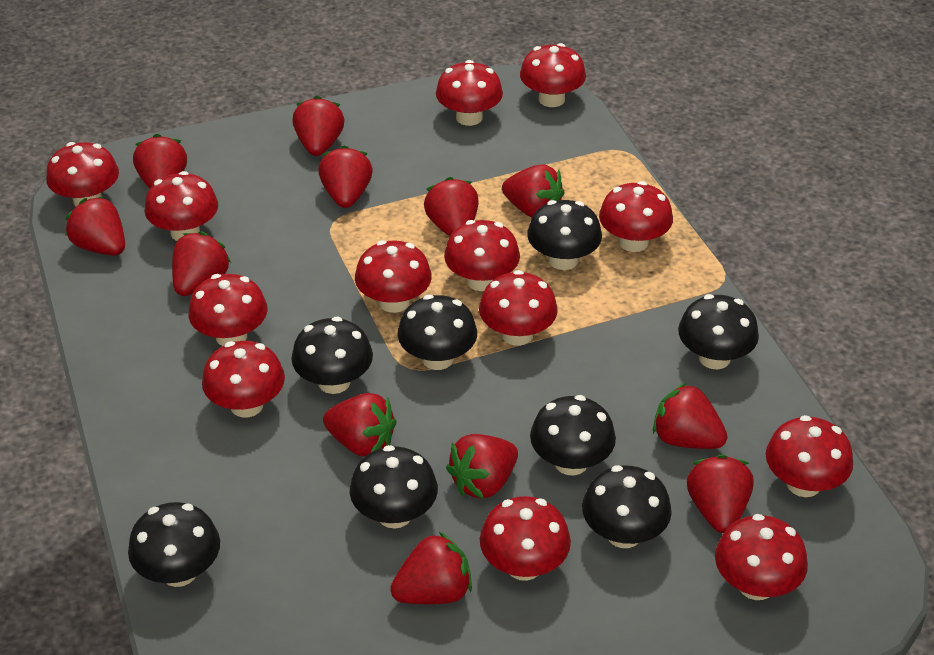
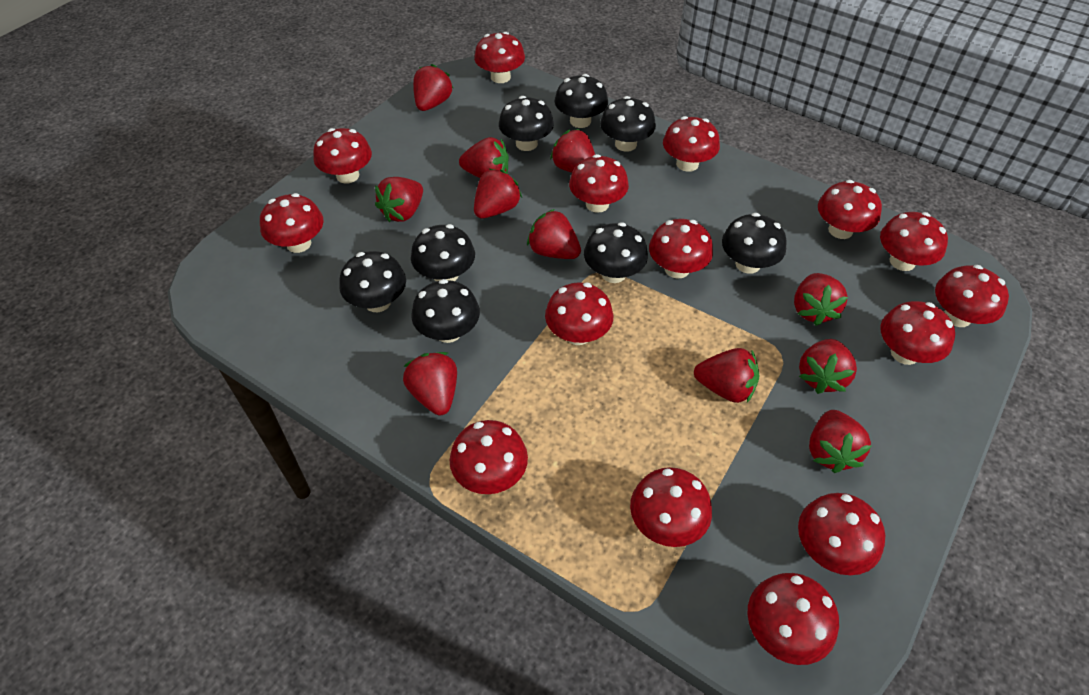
red mushroom: [46,142,119,207] [144,171,218,241] [188,274,267,346] [202,341,285,418] [355,240,432,313] [436,60,503,126] [444,220,520,291] [479,270,558,346] [480,496,571,581] [520,43,586,107] [599,181,673,252] [715,514,808,600] [766,415,853,497] = 13 -> [260,193,324,253] [313,128,372,184] [450,420,528,494] [474,32,525,83] [545,282,613,345] [569,154,629,213] [630,467,712,547] [649,219,713,278] [663,116,720,172] [747,573,839,665] [798,493,885,575] [818,180,882,239] [880,212,948,271] [880,301,955,365] [935,265,1009,327] = 15
red strawberry: [65,196,125,255] [133,134,187,189] [172,232,231,296] [292,96,345,156] [318,145,372,208] [323,393,397,457] [390,532,472,604] [424,177,478,236] [446,434,518,499] [502,164,565,217] [653,382,727,449] [687,454,754,533] = 12 -> [375,177,423,222] [403,352,457,415] [413,64,454,111] [459,137,509,178] [474,169,522,218] [527,209,581,259] [550,129,595,173] [694,348,759,403] [794,273,848,326] [799,339,857,394] [809,410,871,473] = 11

